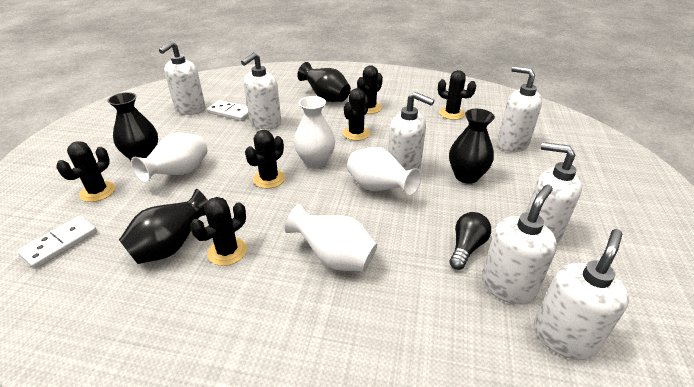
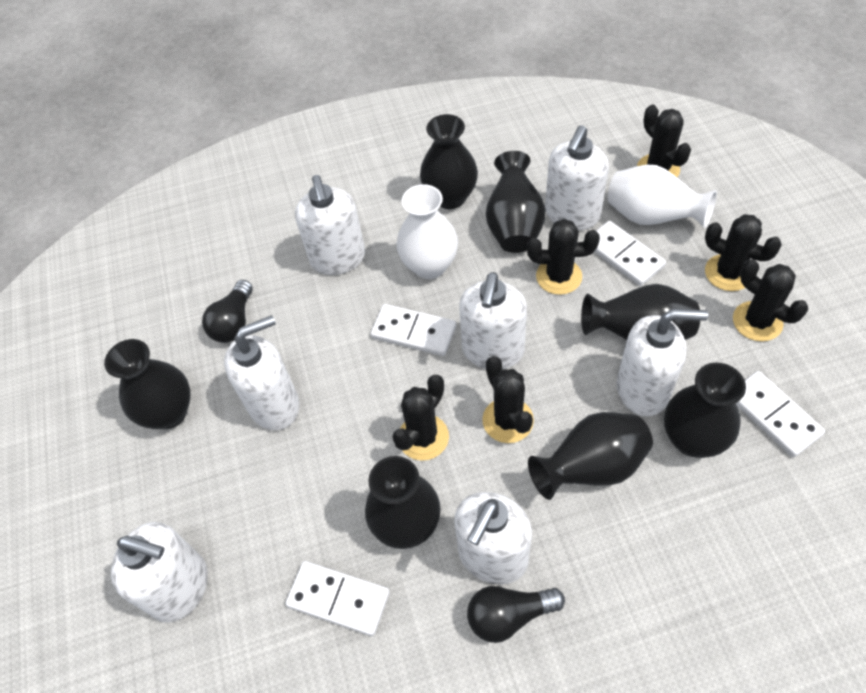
black light bulb: [449,212,491,270] = 1 -> [202,280,253,343] [467,586,565,643] = 2
black vase: [107,92,158,160] [119,189,208,264] [297,62,351,102] [449,109,495,184] = 4 -> [104,339,191,429] [365,456,441,549] [420,114,478,209] [486,151,546,253] [528,412,653,500] [581,284,700,340] [664,363,746,458] = 7
white domino: [17,216,97,269] [207,100,249,121] = 2 -> [285,561,390,636] [371,304,456,356] [594,221,666,286] [736,371,825,457] = 4
white vase: [131,133,207,183] [285,204,377,271] [294,96,335,168] [347,147,421,196] = 4 -> [396,184,458,279] [608,165,717,228] = 2

